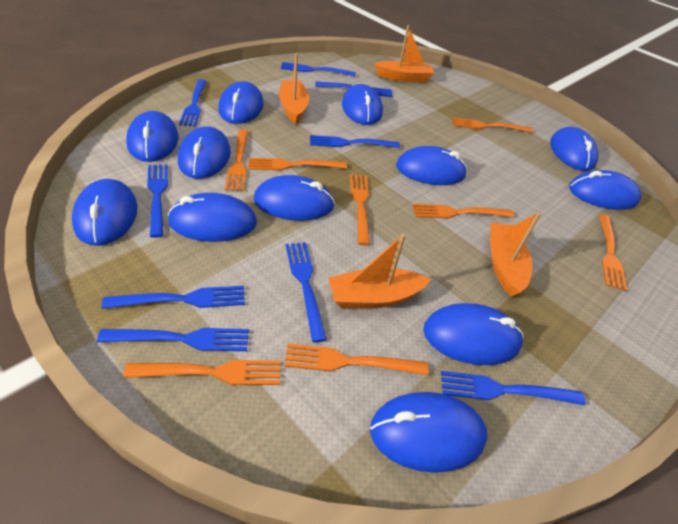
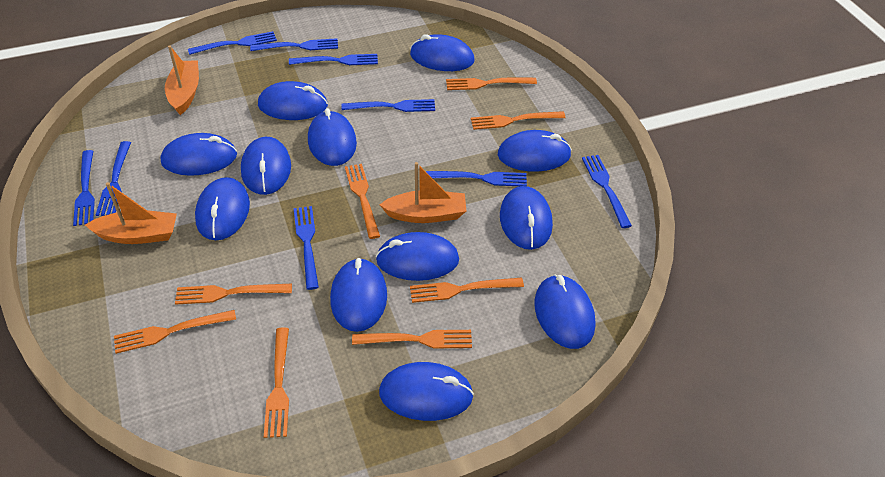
orange boat: [279,53,309,124] [328,234,431,308] [374,25,434,83] [490,212,541,297] = 4 -> [85,182,177,244] [165,45,199,115] [379,162,466,223] = 3

